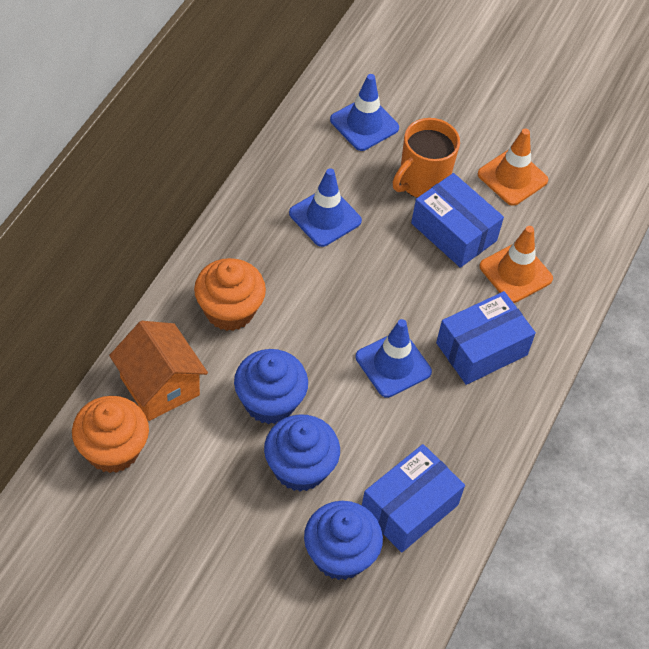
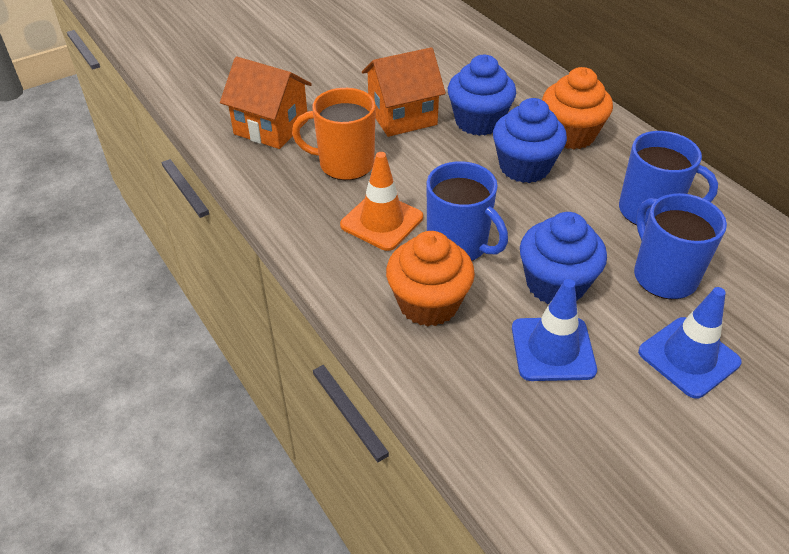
blue box: [362,444,465,553] [411,173,504,268] [436,291,536,385] = 3 -> none = 0
blue mug: none = 0 -> [427,161,508,261] [619,131,718,225] [634,193,727,299] = 3
blue traffic cone: [289,168,362,247] [330,74,399,151] [356,319,432,398] = 3 -> [512,279,597,381] [638,287,742,399] = 2
orange house: [109,321,208,421] = 1 -> [220,57,312,149] [362,47,446,137] = 2
orange traffic cone: [478,129,548,206] [479,226,553,303] = 2 -> [340,152,423,251] = 1

